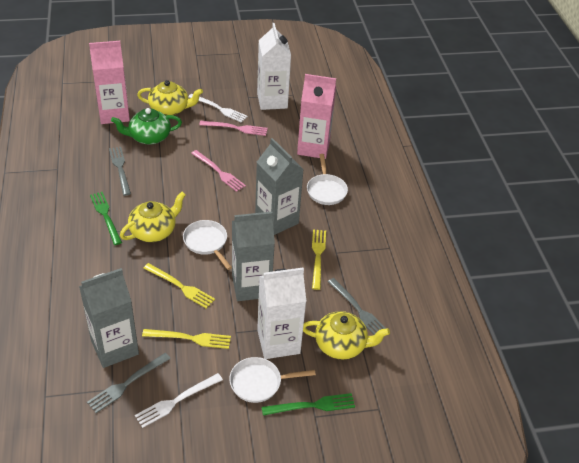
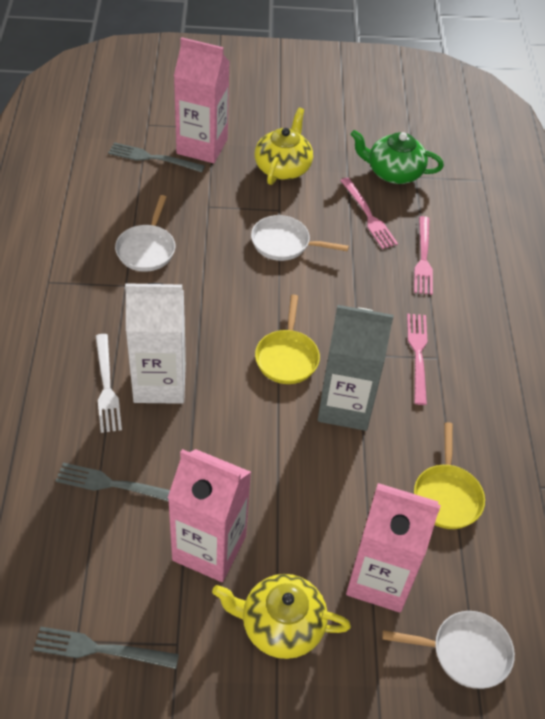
green fork: [90,192,122,245] [262,393,355,415] = 2 -> none = 0
grey carton: [79,268,139,368] [232,212,275,301] [255,138,304,235] = 3 -> [318,305,394,431] = 1
pink carton: [89,41,130,124] [297,74,336,159] = 2 -> [168,449,251,582] [174,37,230,163] [346,483,441,613] = 3
pink fork: [191,150,246,192] [199,121,268,136] = 2 -> [340,178,398,249] [407,314,428,405] [414,216,433,295] = 3
white carton: [257,23,291,110] [257,267,306,359] = 2 -> [125,283,186,404] = 1
white fork: [135,373,223,428] [188,94,248,123] = 2 -> [96,334,122,433] = 1
yellow fork: [142,329,231,349] [143,263,215,309] [312,230,326,290] = 3 -> none = 0
yellow pan: none = 0 -> [255,295,320,384] [414,422,485,529] = 2
yellow teapot: [120,192,186,242] [137,80,203,115] [303,311,390,359] = 3 -> [212,574,351,659] [255,108,313,185] = 2

